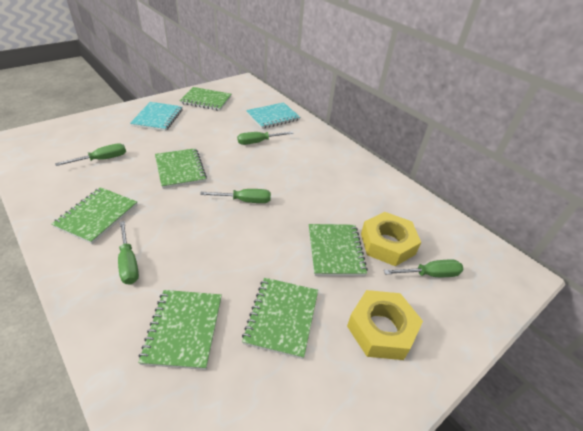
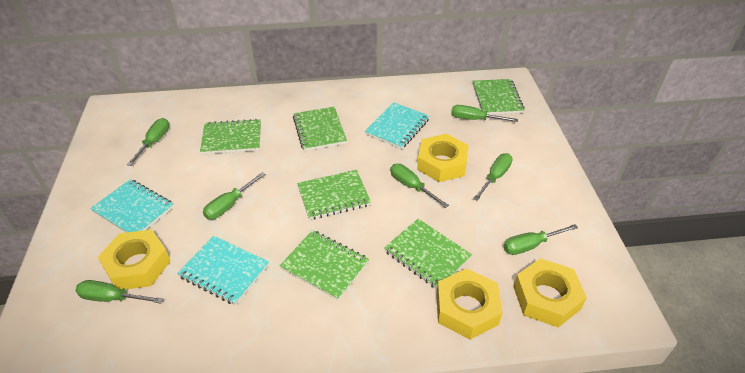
green screwdriver: [55,143,126,166] [118,221,139,285] [200,189,271,203] [237,131,293,145] [384,260,463,277] = 5 -> [75,280,163,304] [127,118,169,166] [203,172,265,219] [390,164,449,208] [451,105,518,122] [473,153,512,201] [503,224,578,255] = 7
turquoise notebook: [130,102,183,131] [246,102,300,129] = 2 -> [90,179,174,233] [177,236,269,305] [365,102,429,149] = 3
yellow nut: [347,290,423,360] [361,212,421,266] = 2 -> [98,230,171,290] [417,134,469,182] [436,268,502,340] [513,258,587,327] = 4

